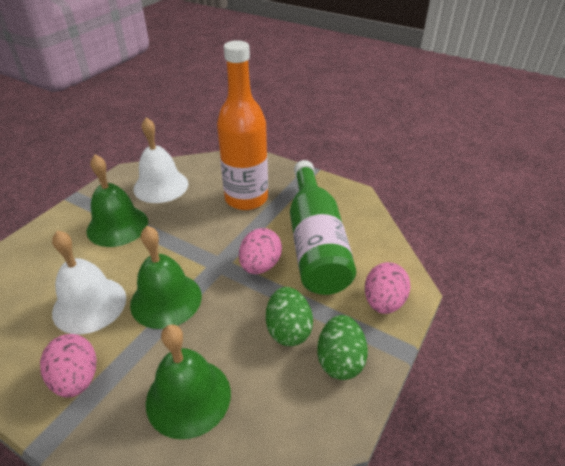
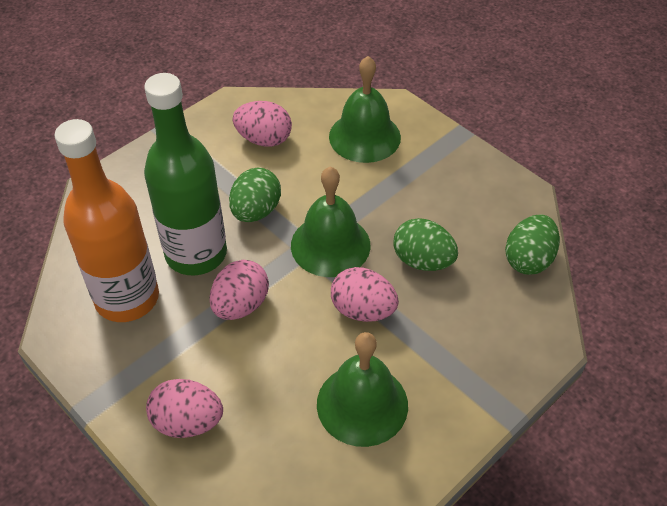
green egg: [266,287,313,346] [317,315,368,380] = 2 -> [229,167,281,222] [393,218,458,271] [505,214,560,275] = 3
pink egg: [40,334,96,398] [239,228,282,274] [365,262,411,314] = 3 -> [146,379,223,438] [209,260,269,320] [233,101,292,147] [331,267,399,322] = 4
white bell: [52,230,126,334] [133,117,188,203] = 2 -> none = 0

